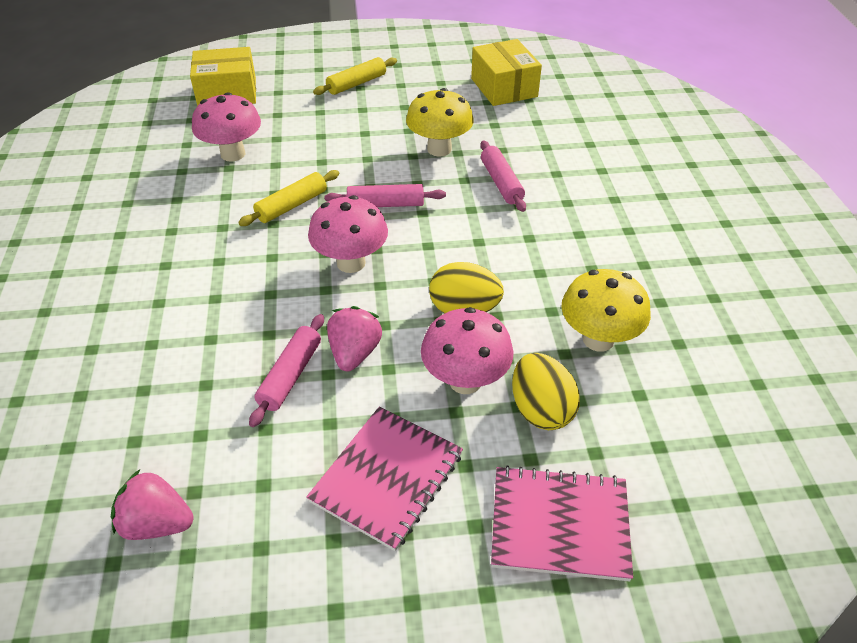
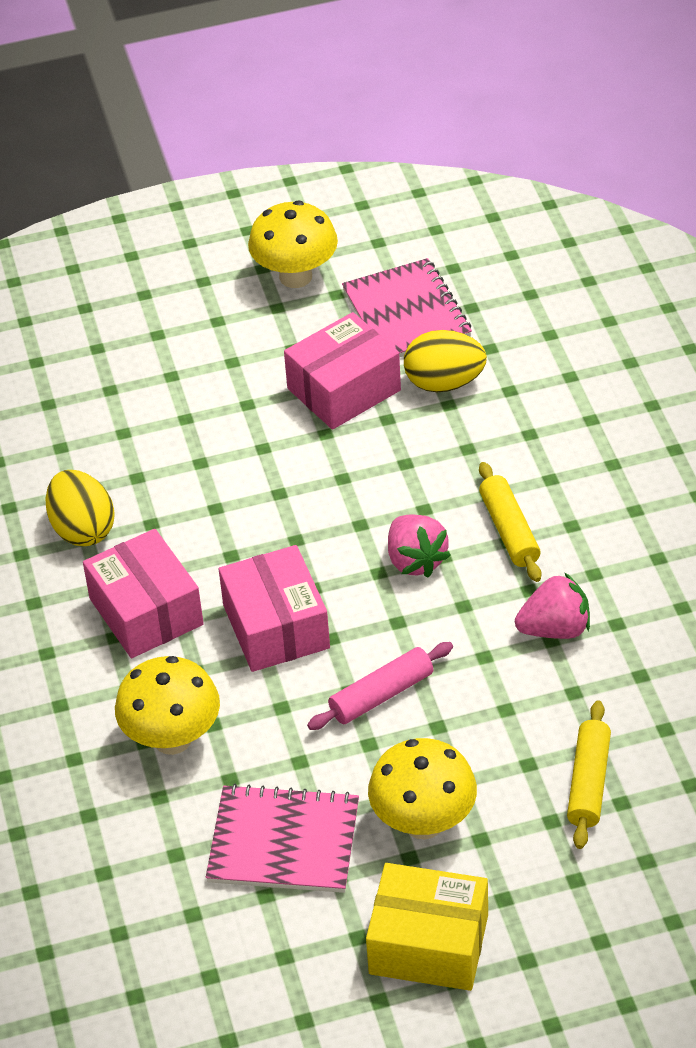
pink box: none = 0 -> [83,529,204,658] [219,545,330,672] [284,312,401,430] = 3
pink mushroom: [192,92,261,161] [308,195,388,273] [421,307,514,394] = 3 -> none = 0
pink rolling pin: [249,314,324,427] [325,184,446,207] [480,140,526,212] = 3 -> [307,642,453,730] = 1
yellow box: [190,47,256,106] [471,39,542,106] = 2 -> [366,863,488,991] = 1
yellow mushroom: [406,88,474,157] [561,269,651,352] = 2 -> [115,656,220,755] [248,200,338,288] [368,738,477,839] = 3

